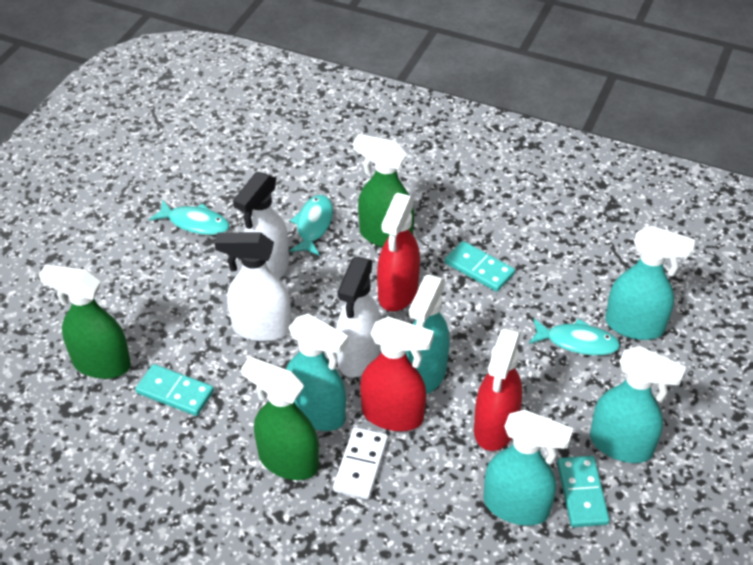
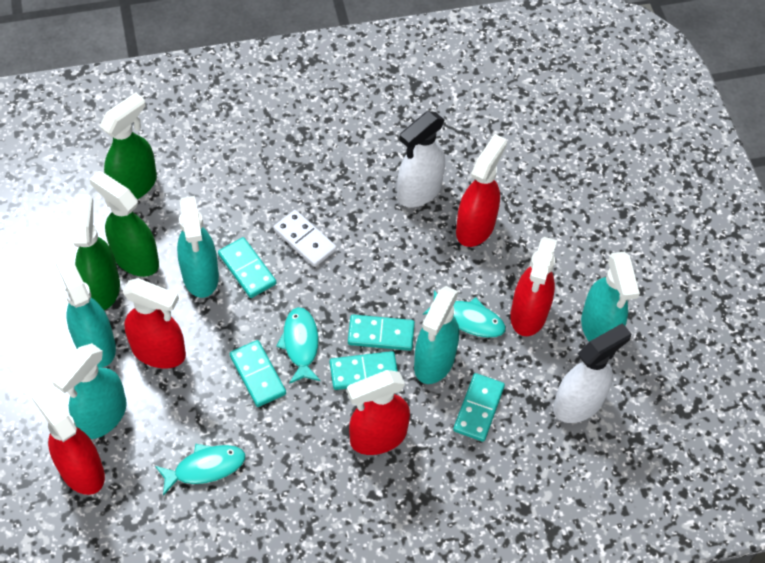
red spray bottle: [360,317,434,431] [377,193,420,311] [474,328,522,451] = 3 -> [31,387,105,495] [123,278,186,368] [347,370,410,455] [456,134,507,247] [510,237,557,336] = 5
turquoise domino: [135,364,214,416] [445,241,515,292] [557,456,610,527] = 3 -> [218,237,276,298] [229,340,286,407] [330,351,398,390] [348,315,415,351] [453,373,505,442] = 5
white spray bottle: [214,232,291,342] [233,172,289,279] [336,257,381,378] = 3 -> [397,111,445,208] [553,323,631,423] = 2

